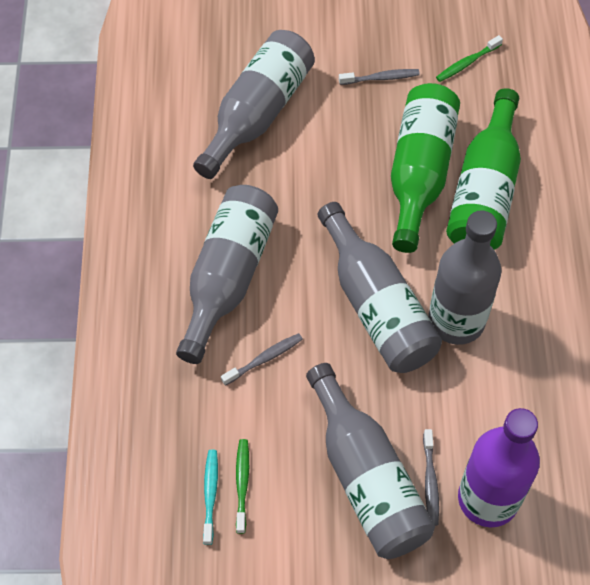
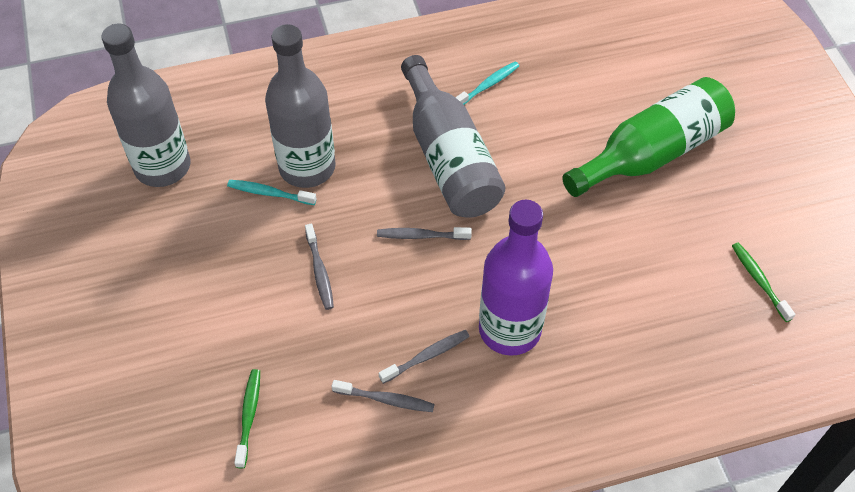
green bottle: [391,83,460,253] [446,88,521,250] = 2 -> [562,77,735,197] = 1
grey bottle: [176,185,278,364] [193,30,315,179] [306,363,435,559] [318,202,442,373] [428,210,501,345] = 5 -> [101,24,190,187] [265,24,336,188] [401,55,506,218] = 3
grey toothbrush: [221,333,303,386] [339,69,420,85] [423,429,439,526] = 3 -> [305,224,334,310] [332,380,435,412] [377,227,472,240] [379,330,470,384] = 4
turquoise toothbrush: [203,450,218,545] = 1 -> [227,180,316,205] [455,61,519,105] = 2

